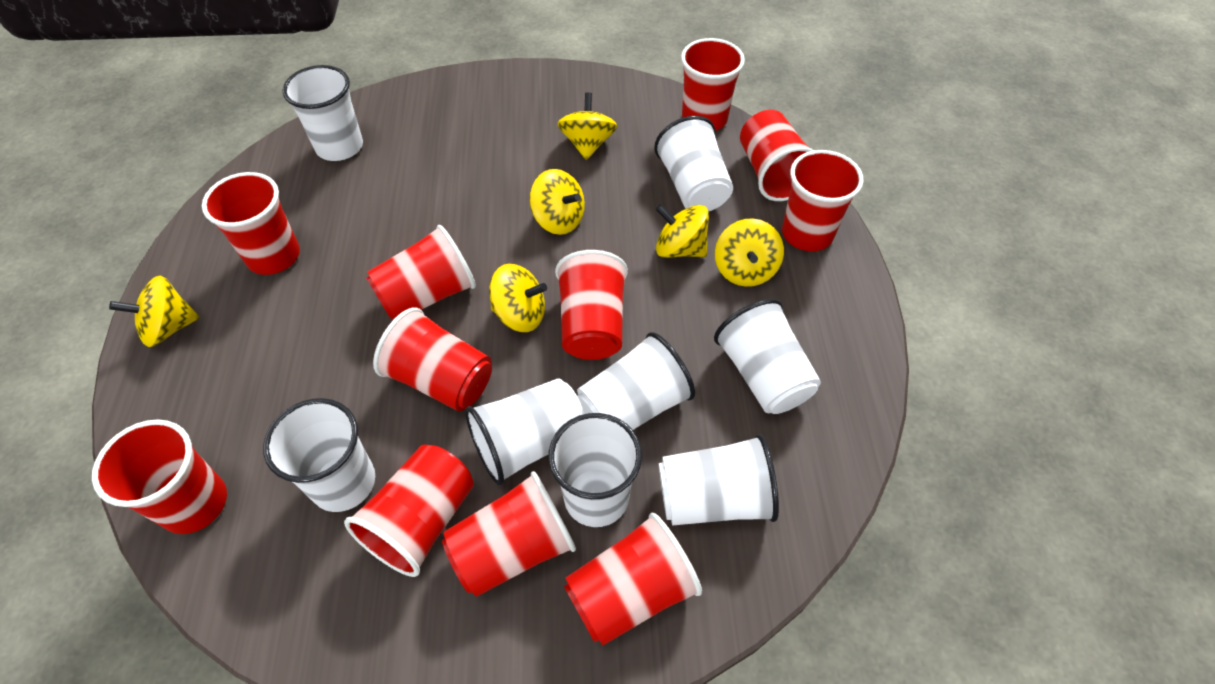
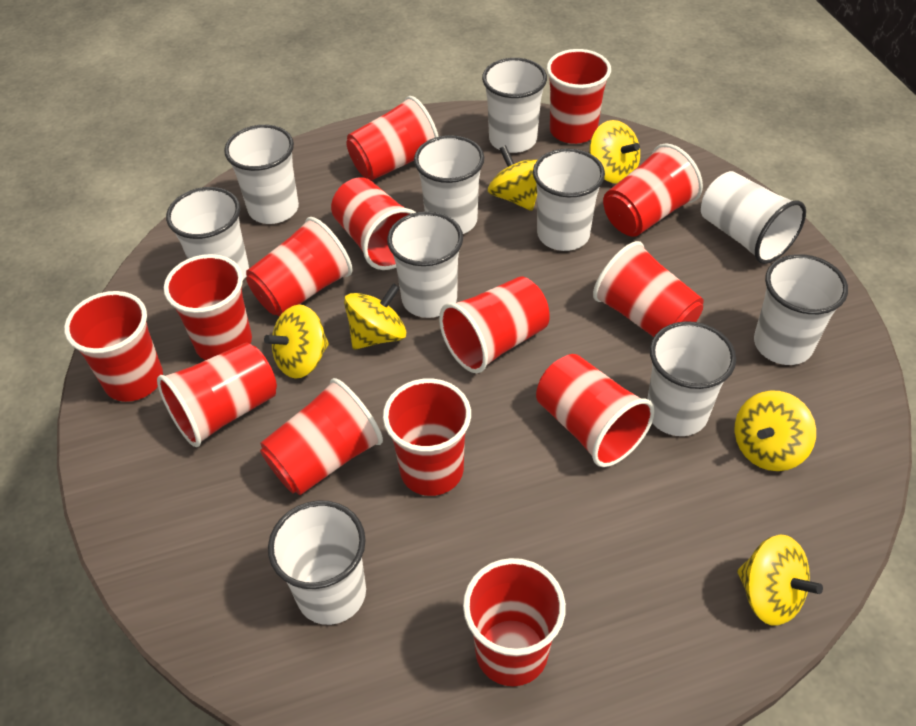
red cup: [92,419,227,534] [202,172,300,275] [344,445,474,577] [366,225,476,319] [373,308,492,411] [442,471,576,597] [555,250,628,360] [564,513,702,646] [681,38,745,131] [740,110,814,201] [782,150,864,251] = 11 -> [64,291,163,402] [157,342,277,447] [164,254,252,360] [246,217,352,317] [260,378,383,495] [331,177,417,270] [346,96,439,181] [383,378,471,496] [439,277,550,373] [463,558,566,686] [536,354,655,467] [547,49,611,144] [593,241,704,337] [603,143,703,237] = 14
white cup: [263,398,375,512] [282,65,363,161] [465,379,584,485] [548,413,642,527] [577,332,695,430] [654,116,733,211] [659,434,779,526] [714,299,821,414] = 8 -> [166,187,249,280] [224,125,299,224] [268,500,366,625] [387,211,463,318] [414,135,484,234] [482,58,547,153] [533,148,605,251] [647,321,736,436] [701,171,806,264] [754,254,848,365] = 10

